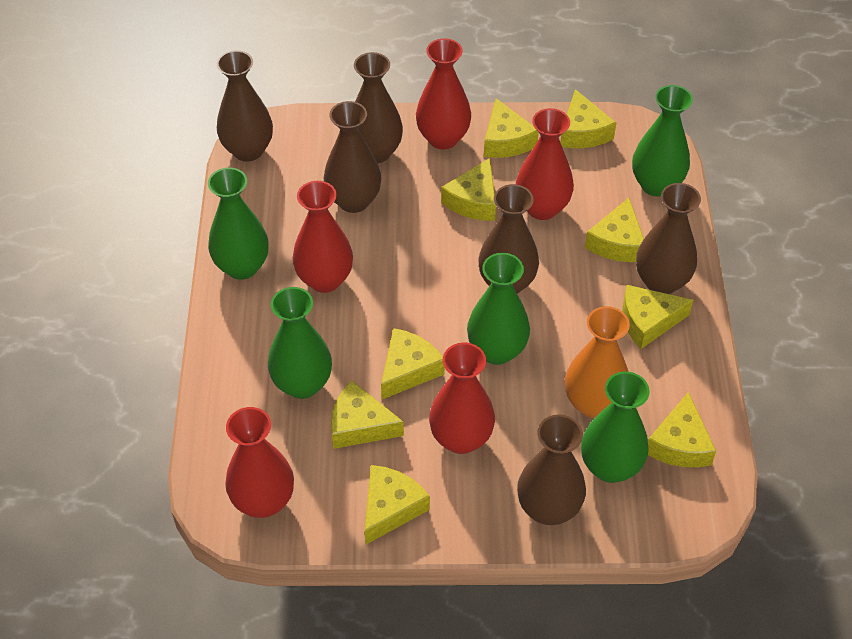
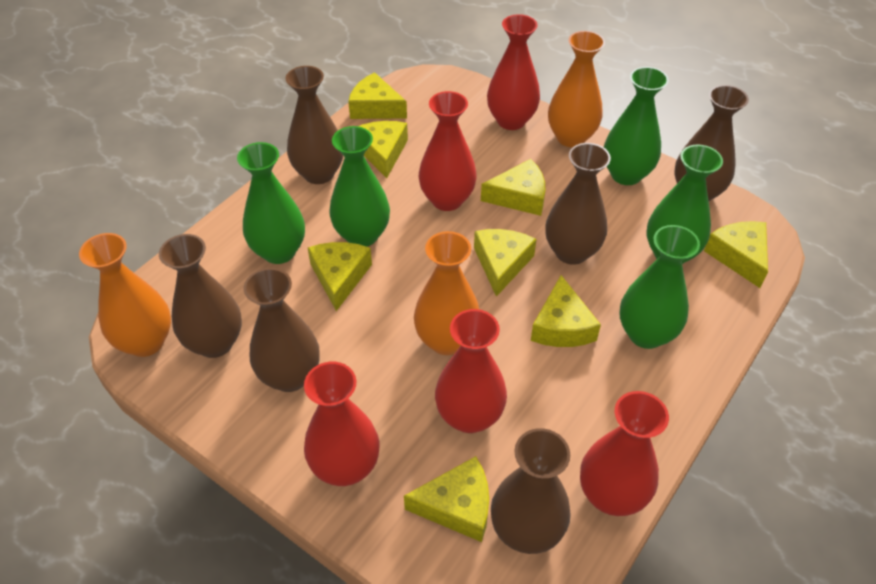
orange vase: [565,306,630,418] = 1 -> [79,233,171,357] [414,231,479,355] [548,31,605,147] = 3
yellow cheese: [331,381,404,449] [365,465,430,544] [381,328,445,399] [441,158,496,221] [484,98,539,158] [560,89,616,148] [585,198,644,262] [622,285,693,349] [648,392,716,467] = 9 -> [307,242,372,311] [348,72,407,119] [359,121,408,178] [404,456,489,542] [474,229,536,297] [481,159,545,216] [531,275,601,347] [704,221,768,288] = 8

